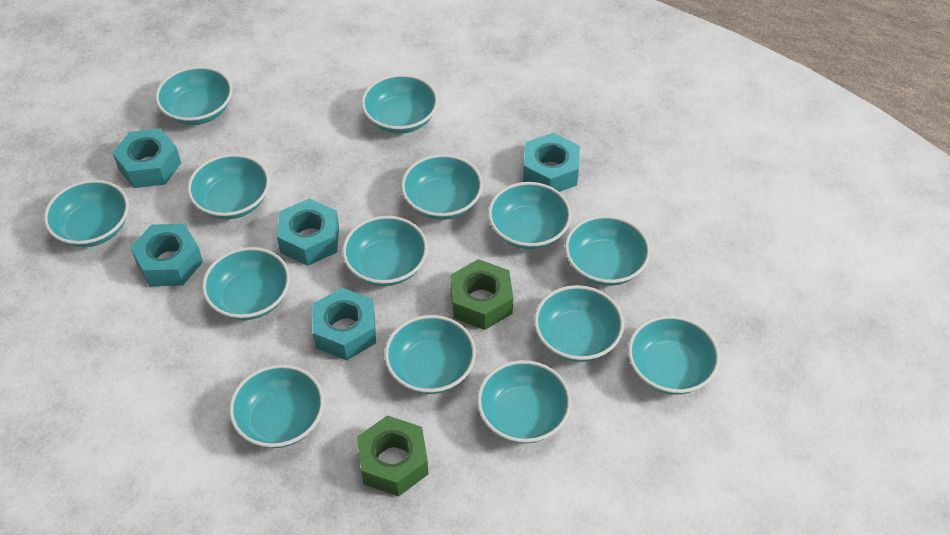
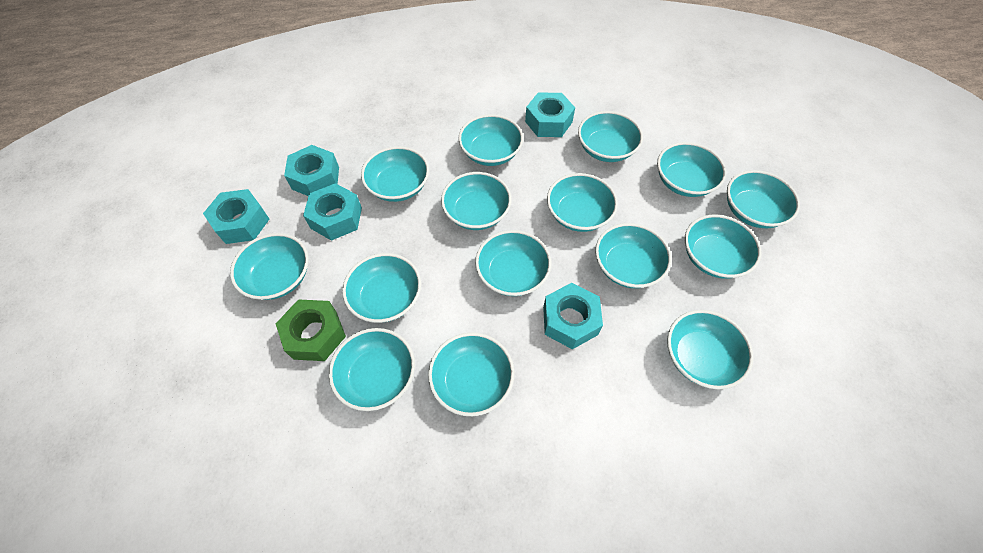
green nut: [357,416,429,497] [450,259,513,330] = 2 -> [276,299,346,361] = 1
turquoise bowl: [44,180,129,247] [155,66,233,125] [187,154,270,219] [202,247,290,320] [229,364,324,448] [342,216,428,286] [361,74,438,134] [384,315,476,394] [401,154,483,220] [477,360,571,444] [488,182,572,250] [534,285,624,362] [565,215,651,286] [628,315,720,395] = 14 -> [230,233,309,300] [329,328,415,411] [342,253,421,323] [361,146,429,202] [428,332,514,416] [441,172,512,230] [458,114,523,166] [475,230,551,296] [547,173,618,232] [578,111,643,162] [595,223,672,288] [657,142,726,197] [667,310,754,389] [685,215,762,279] [727,170,800,228] = 15

